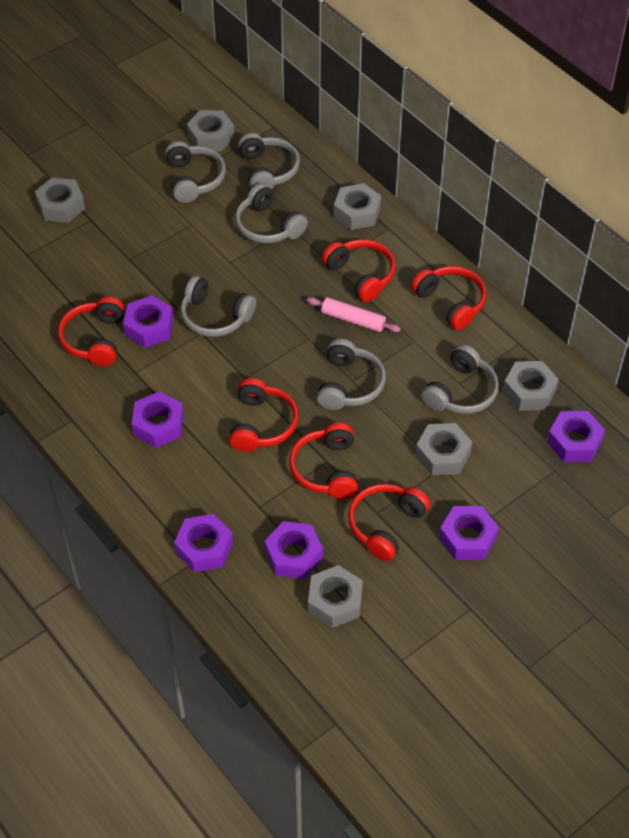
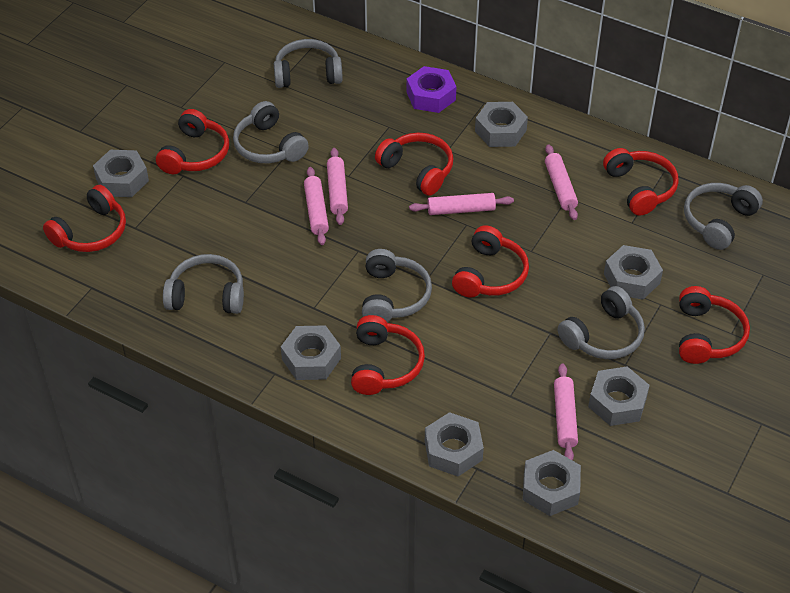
grey nut: [35,178,85,223] [187,110,235,152] [308,565,363,628] [334,183,381,230] [415,423,472,475] [503,361,559,411] = 6 -> [93,150,149,197] [281,325,341,380] [425,412,484,477] [475,102,528,147] [523,450,581,516] [588,366,650,426] [604,245,663,300] = 7
pink rolling pin: [307,297,401,332] = 1 -> [304,167,329,245] [327,148,348,225] [409,193,514,215] [545,144,578,220] [554,363,578,460] = 5
purple nut: [123,296,174,348] [132,392,184,447] [174,514,233,572] [265,521,323,579] [439,506,499,560] [547,411,605,462] = 6 -> [406,66,456,113] = 1
red headphones: [58,297,124,366] [229,378,299,452] [289,423,358,499] [322,239,396,302] [348,484,430,561] [411,266,487,330] = 6 -> [43,185,126,252] [156,109,229,174] [351,315,425,395] [375,133,453,196] [452,225,529,297] [603,148,679,216] [679,286,750,364] = 7

